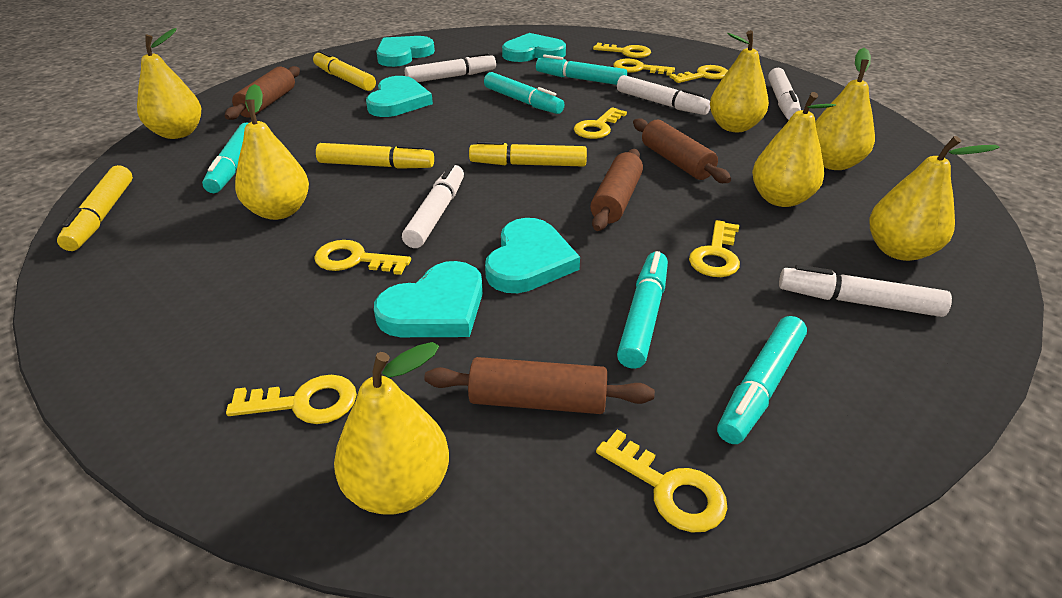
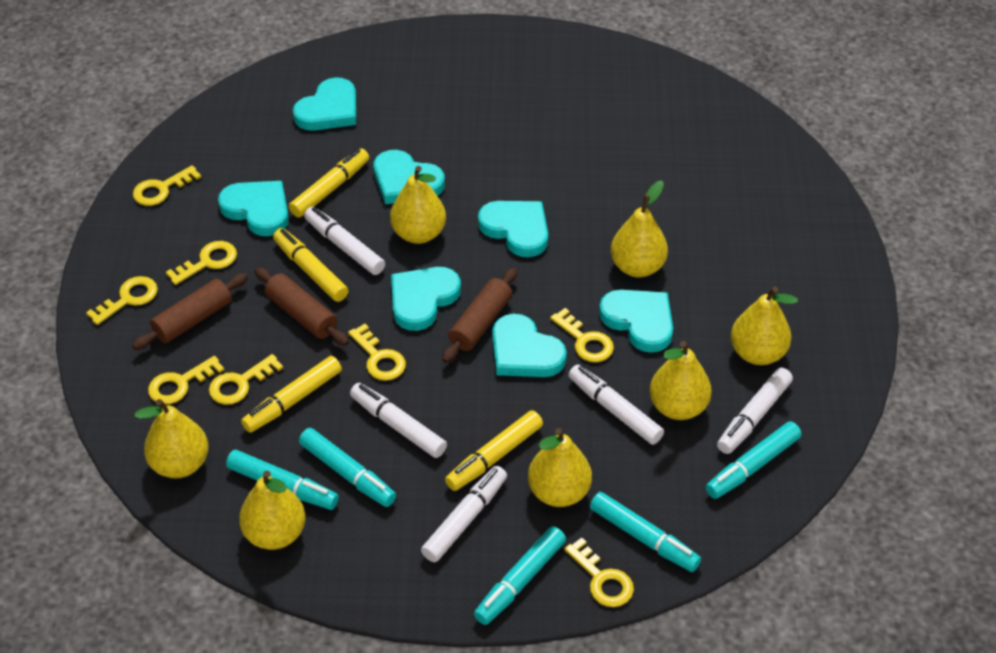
brown rolling pin: [225,66,300,120] [424,357,655,414] [590,149,643,231] [633,118,731,183] = 4 -> [132,273,248,350] [255,267,349,346] [442,268,517,363] = 3
turquoise heart: [366,76,433,117] [374,261,483,337] [376,36,435,67] [485,218,580,293] [502,33,566,62] = 5 -> [218,181,289,236] [293,77,356,131] [374,150,445,204] [391,267,461,331] [478,201,548,257] [492,314,567,377] [599,290,673,353] = 7

